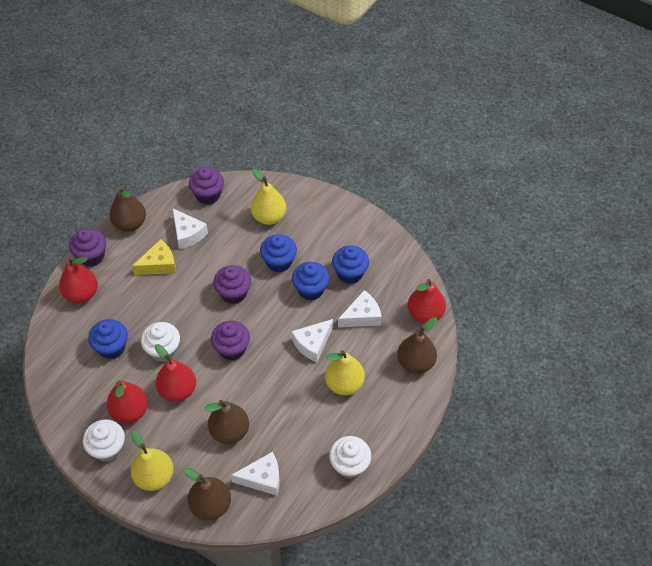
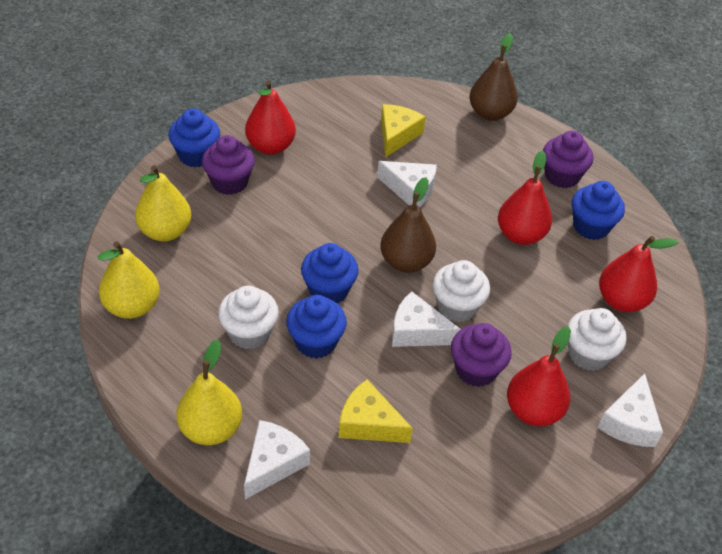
brown pear: [109,186,146,232] [183,468,231,520] [204,400,249,444] [397,317,437,374] = 4 -> [381,177,436,273] [469,33,518,121] = 2
purple cupcake: [69,228,106,267] [189,167,224,205] [211,320,250,361] [213,265,251,304] = 4 -> [202,135,255,195] [451,323,512,387] [543,131,594,188] = 3
yellow cheese: [132,239,176,275] = 1 -> [338,379,413,443] [381,104,425,157] = 2

